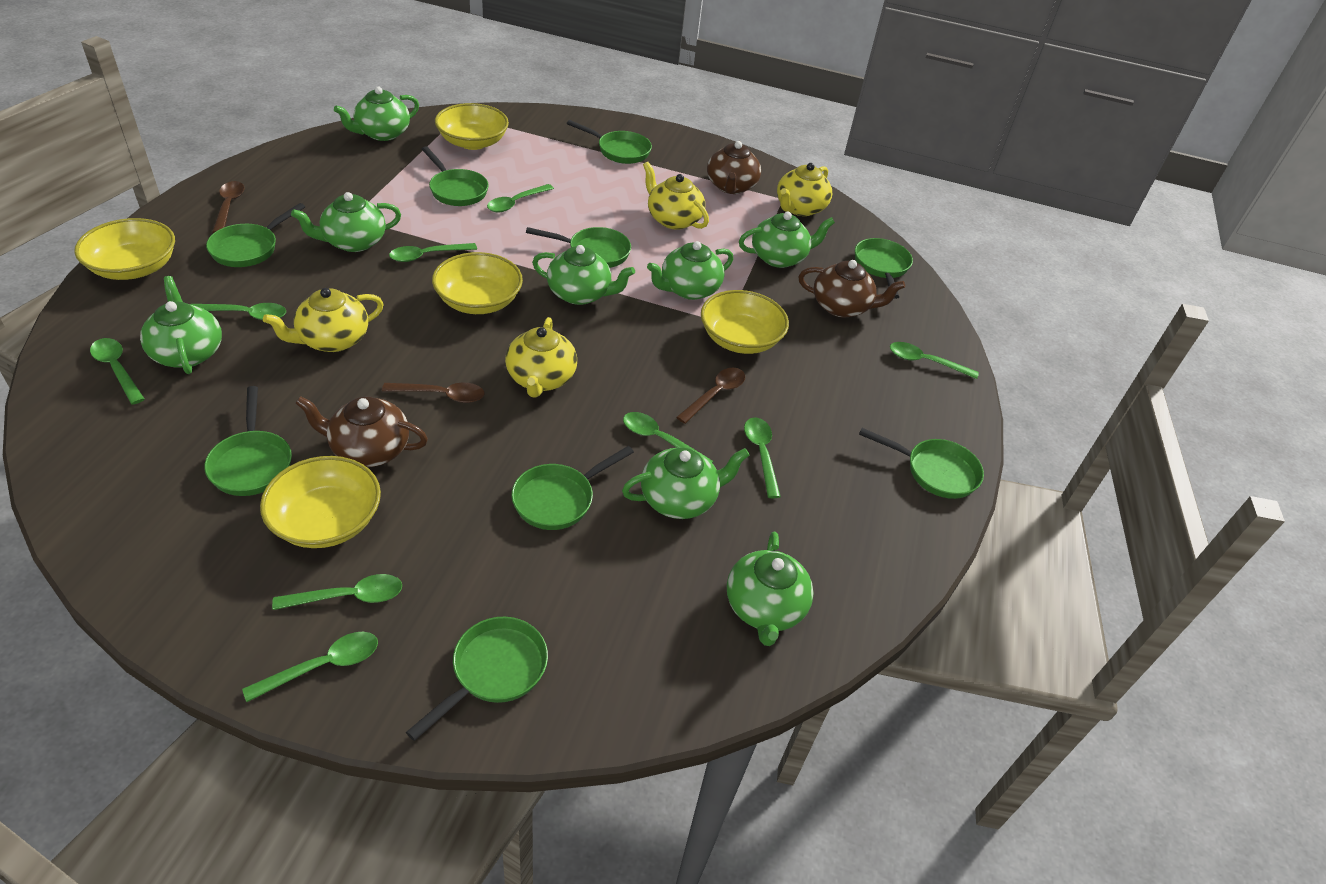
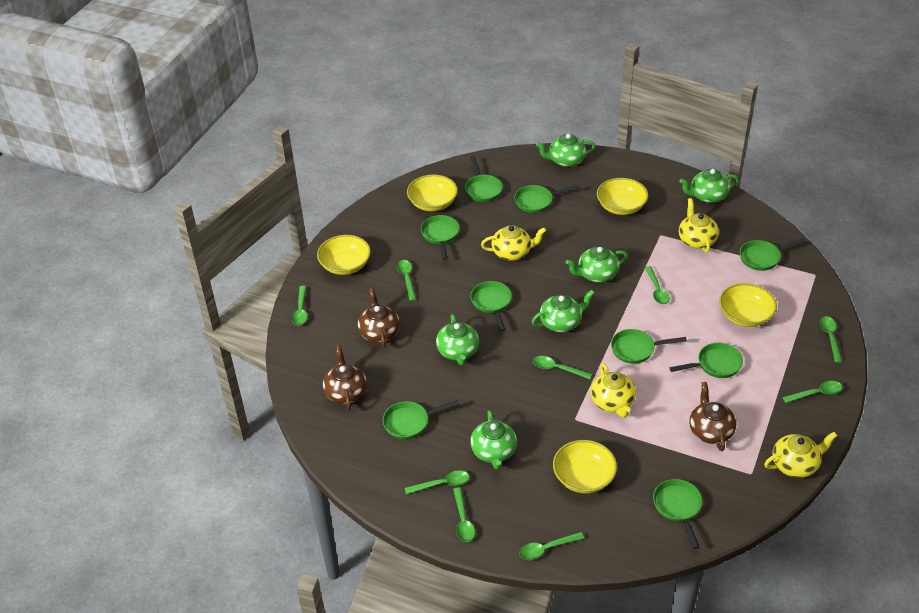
brown spoon: [212,181,244,233] [382,383,484,403] [676,368,745,424] = 3 -> none = 0
green teapot: [140,276,222,374] [291,192,401,252] [334,87,419,141] [532,245,635,305] [622,448,750,519] [647,241,733,300] [727,532,814,646] [739,212,835,268] = 8 -> [436,314,479,365] [470,410,517,470] [532,290,595,332] [536,134,595,167] [566,246,628,282] [680,169,739,203] = 6

